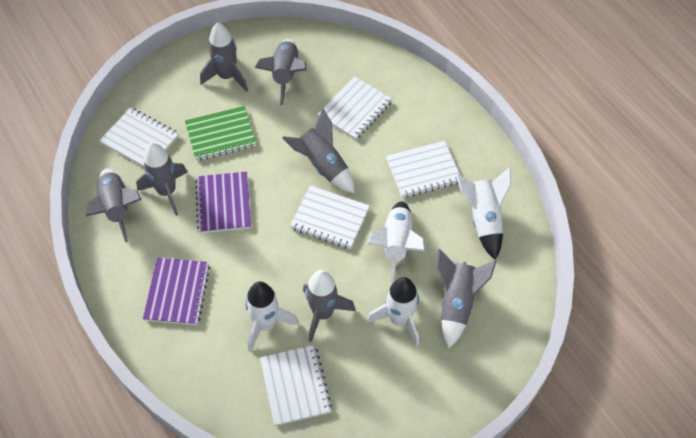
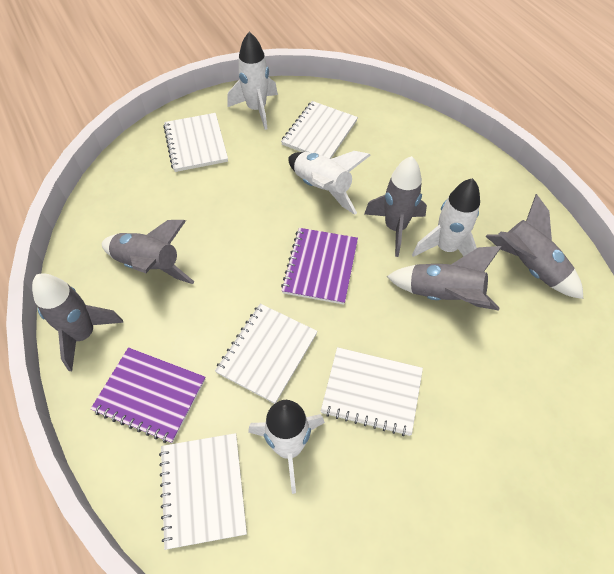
green notebook: [185,106,256,161] = 1 -> none = 0
grey rocket: [86,168,142,243] [136,143,188,216] [200,23,248,92] [255,39,306,105] [283,109,354,193] [303,270,356,342] [437,249,496,348] = 7 -> [32,273,123,371] [102,220,194,284] [364,156,427,257] [387,246,502,311] [485,194,583,299] = 5

